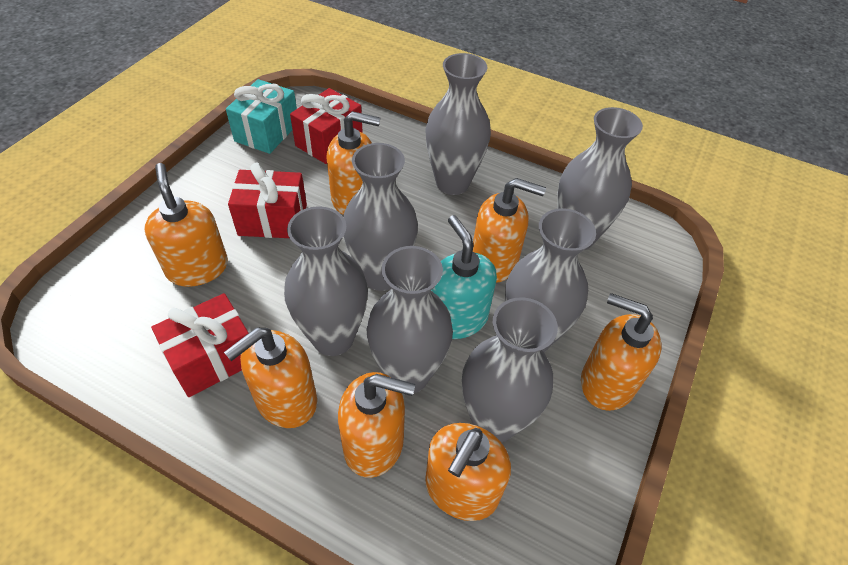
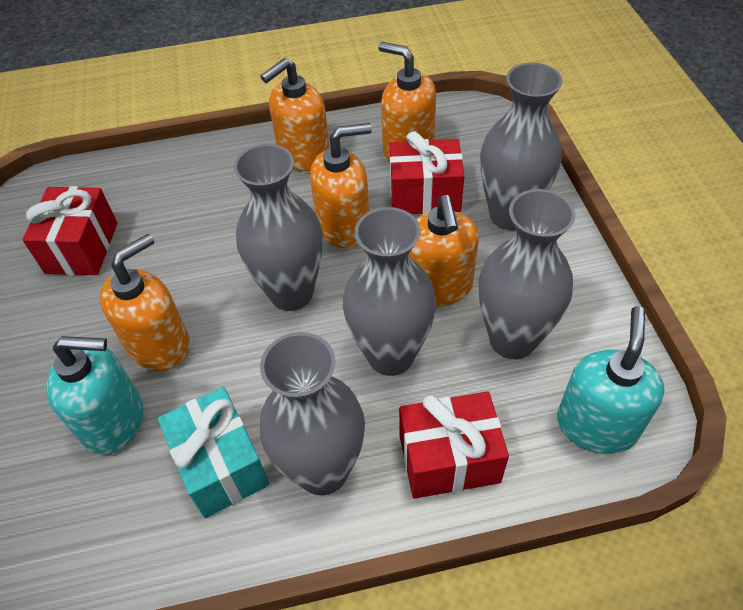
grey vase: [284,206,368,356] [344,143,418,291] [367,246,453,393] [425,53,491,195] [462,297,558,442] [505,208,596,352] [558,107,643,251] = 7 -> [234,144,323,311] [260,332,365,496] [343,207,436,376] [479,189,576,359] [480,63,563,230] = 5
orange soap dispenser: [145,163,228,287] [224,328,317,428] [326,111,380,215] [338,372,415,478] [425,423,511,521] [473,178,546,283] [581,293,662,411] = 7 -> [100,234,190,371] [260,58,330,171] [310,123,372,248] [378,42,436,161] [408,195,479,307] = 5
turquoise soap dispenser: [431,215,497,339] = 1 -> [46,336,143,455] [557,306,665,454] = 2

